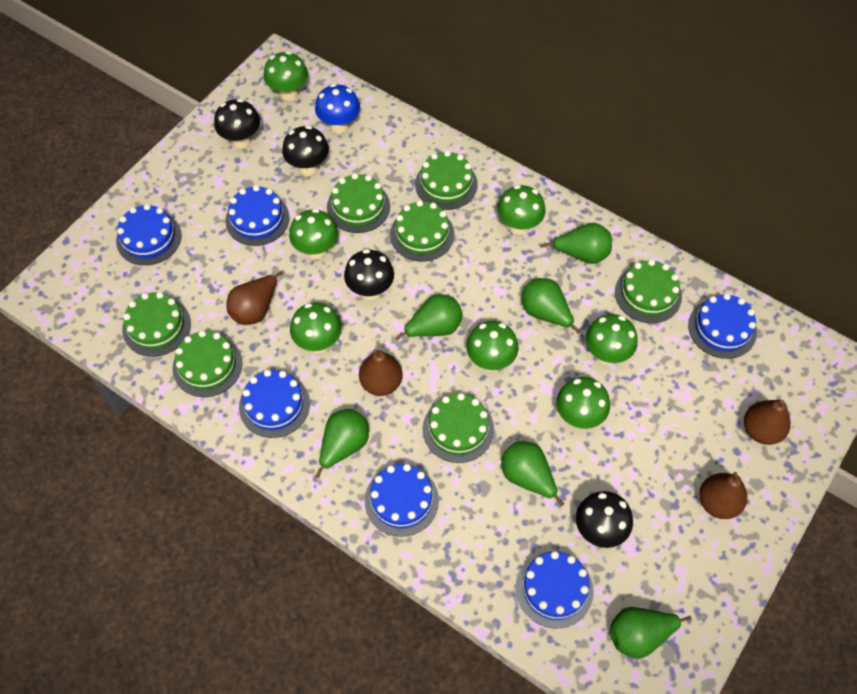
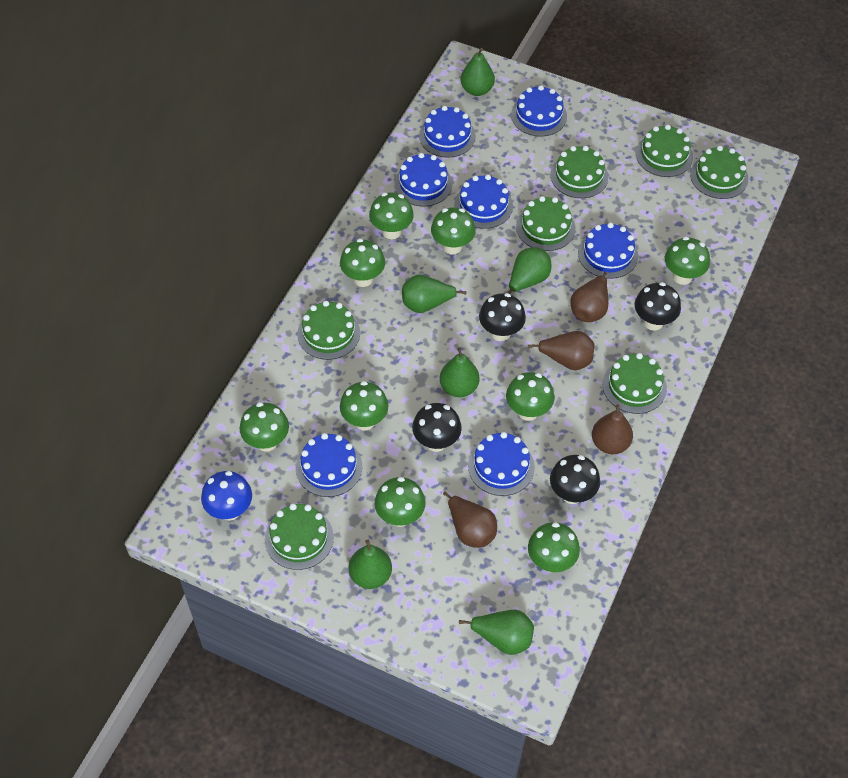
blue cake: [116,204,182,265] [225,185,290,246] [239,370,310,438] [365,464,439,537] [516,551,594,628] [688,293,757,359] = 6 -> [296,433,362,497] [394,153,452,206] [419,106,476,158] [454,175,513,229] [468,432,535,496] [511,85,567,137] [578,223,638,279] = 7
green mushroom: [264,51,308,101] [289,209,338,259] [290,302,342,353] [466,321,519,371] [497,185,545,235] [556,377,610,429] [586,314,638,365] = 7 -> [240,402,289,452] [340,239,385,287] [340,381,389,430] [369,192,414,239] [375,477,426,527] [431,207,476,254] [506,372,554,421] [528,522,580,572] [665,237,710,285] = 9

